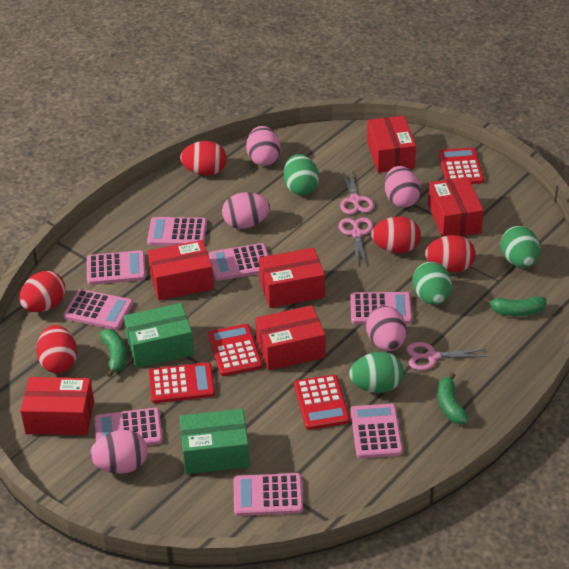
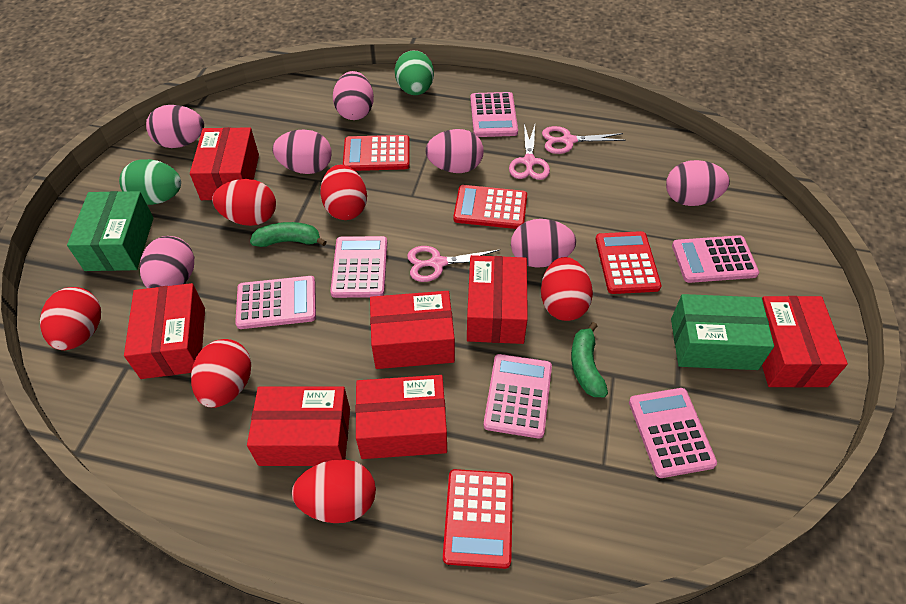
green banana: [100,329,127,378] [438,372,469,424] [484,296,547,316] = 3 -> [250,222,327,247] [571,322,608,397] = 2
green egg: [284,154,319,195] [349,352,404,393] [413,262,452,305] [500,226,540,268] = 4 -> [119,159,181,205] [394,50,434,95] = 2
pink calculator: [64,289,133,330] [87,250,146,285] [94,408,163,446] [147,217,207,246] [209,243,269,281] [234,473,303,516] [350,292,412,324] [350,404,403,458] = 8 -> [235,276,316,329] [330,236,387,298] [470,92,518,137] [484,354,552,439] [629,388,717,478] [672,235,759,283] = 6
pink egg: [90,430,148,474] [222,192,270,229] [246,126,281,166] [366,306,407,351] [384,166,421,208] = 5 -> [140,236,194,288] [146,105,204,148] [273,130,332,174] [333,71,374,120] [425,129,484,173] [511,219,576,268] [666,160,730,206] = 7
red box: [20,377,94,435] [148,240,214,300] [255,305,326,371] [259,248,325,308] [367,115,416,173] [428,177,484,237] = 6 -> [124,283,205,379] [190,127,259,200] [247,386,350,466] [355,375,447,459] [370,291,455,369] [467,255,528,344] [762,296,848,388] = 7
red egg: [19,271,65,312] [36,325,77,373] [180,141,227,176] [371,216,421,253] [425,235,476,273] = 5 -> [40,287,101,350] [191,339,251,408] [212,179,276,226] [292,459,376,523] [320,165,367,220] [541,257,593,321] = 6

